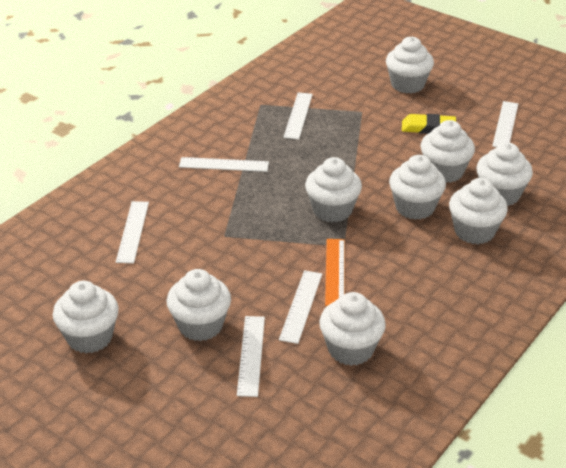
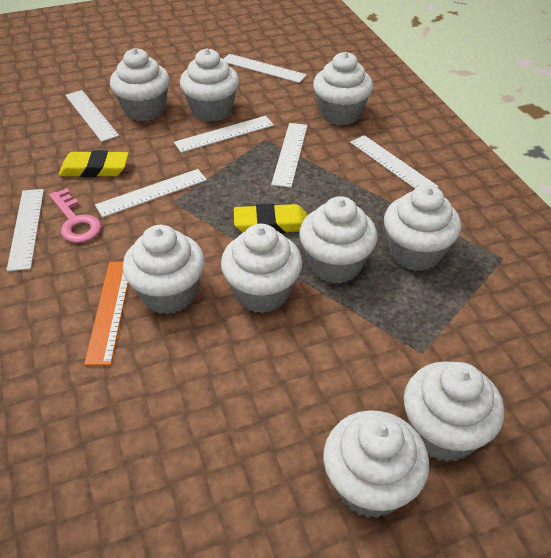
pink key: none = 0 -> [49,188,101,243] = 1
white ruler: [116,201,149,263] [179,157,269,172] [237,316,265,397] [279,270,322,344] [283,92,313,140] [492,101,518,147] = 6 -> [7,189,44,271] [65,90,119,142] [95,169,207,217] [174,116,274,153] [224,54,307,83] [271,123,308,188] [350,135,439,189] = 7
yellow eraser: [402,114,456,134] = 1 -> [59,150,129,177] [234,204,307,234] = 2

